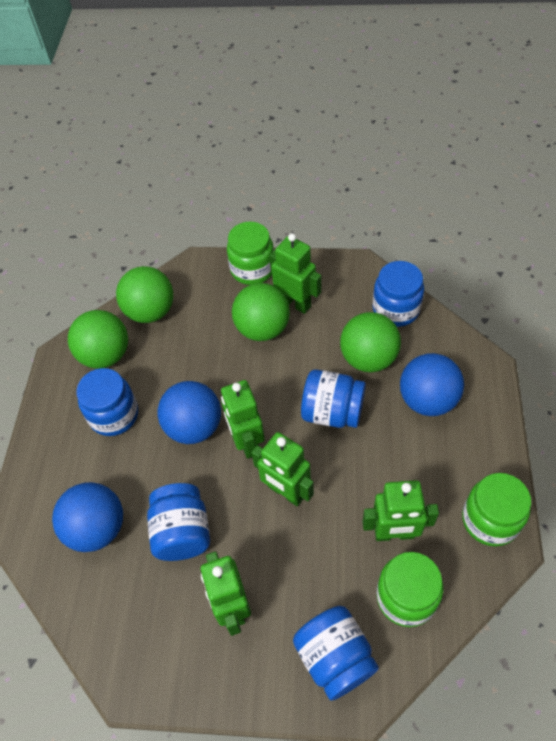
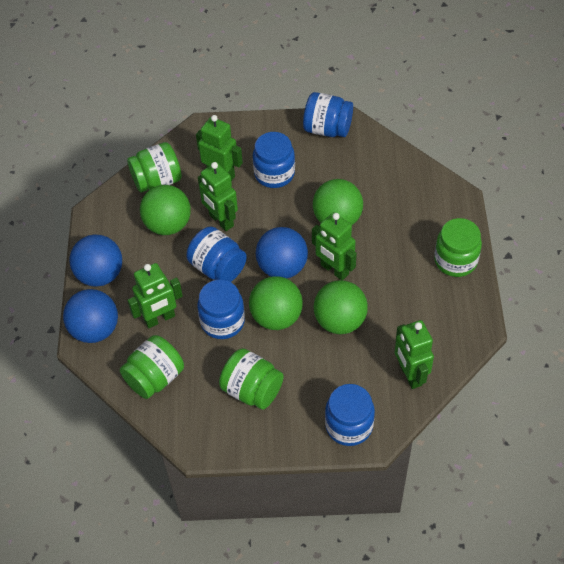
green jar: [227,222,274,285] [376,552,443,627] [462,473,531,546] = 3 -> [120,335,184,399] [127,142,182,193] [219,348,284,409] [434,218,482,277] = 4

